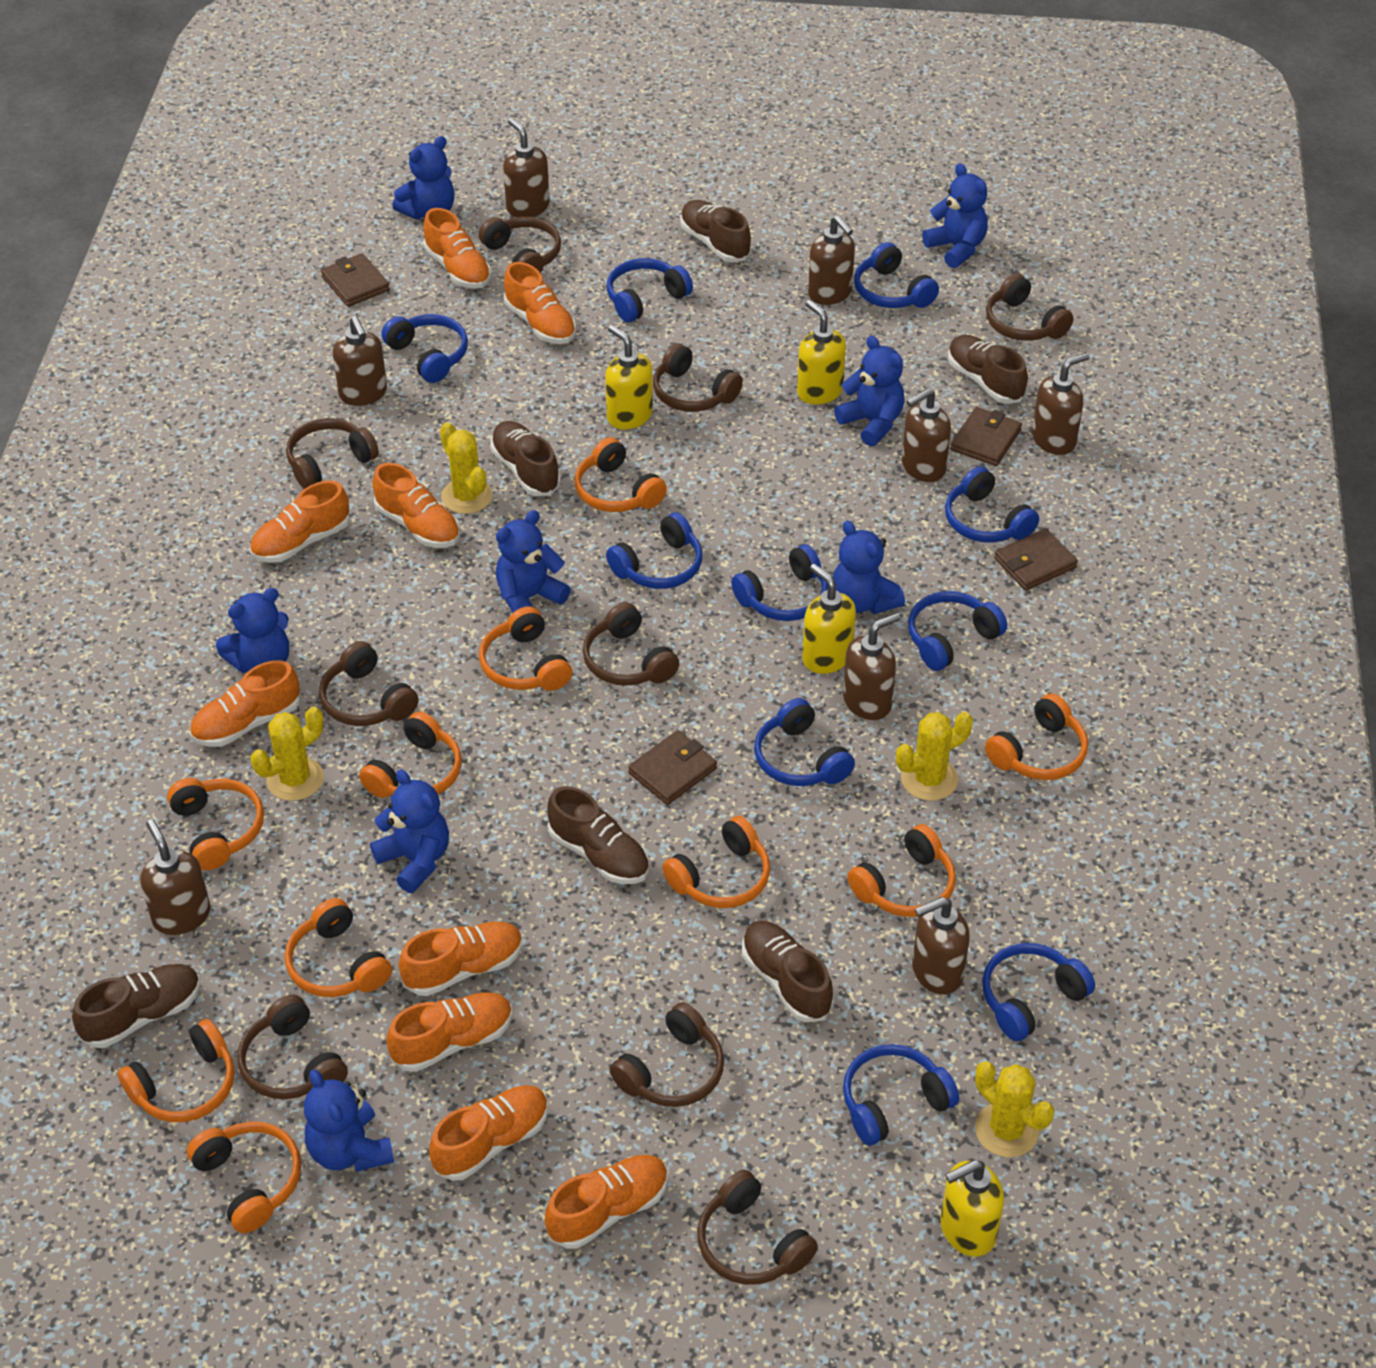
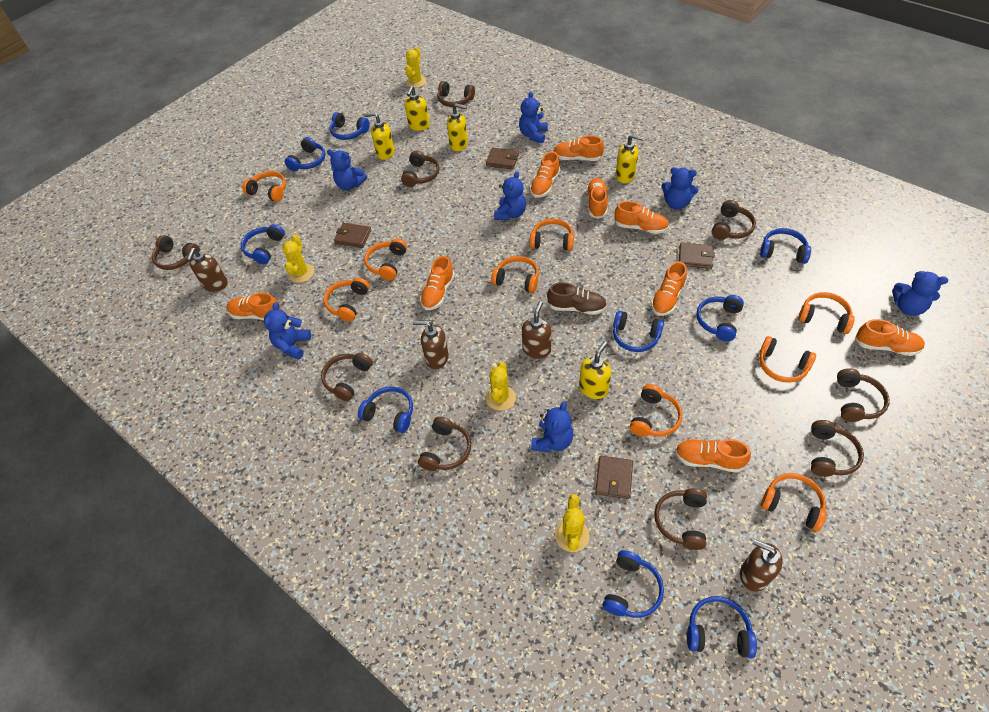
blue headphones: [382,314,468,383] [606,512,702,589] [607,258,693,322] [731,544,828,621] [754,698,855,786] [843,1044,959,1146] [854,242,939,308] [908,591,1007,671] [945,466,1039,543] [982,943,1095,1041] = 10 -> [241,224,285,264] [285,137,325,171] [330,112,370,140] [358,386,413,433] [602,550,664,618] [613,311,664,352] [687,596,757,658] [696,295,744,342] [760,228,811,264] = 9
blue teddy bear: [216,588,289,673] [304,1069,394,1172] [370,769,449,893] [392,136,455,220] [496,510,571,612] [833,521,905,614] [834,336,904,446] [922,163,988,268] = 8 -> [264,302,311,360] [327,149,367,190] [494,171,526,220] [519,91,548,143] [531,401,573,452] [661,167,699,210] [892,271,948,316] = 7
brown shoe: [72,964,200,1048] [490,421,561,496] [547,786,649,884] [680,200,751,262] [742,921,833,1022] [948,335,1028,404] = 6 -> [547,282,607,315] = 1
brown soap dispenser: [140,819,210,935] [333,316,387,406] [503,118,550,217] [808,215,855,305] [843,613,900,720] [902,388,951,482] [912,897,970,995] [1032,353,1089,455] = 8 -> [187,248,228,292] [413,321,449,369] [522,301,552,359] [740,539,783,592] = 4
orange headphones: [118,1019,234,1122] [167,778,264,870] [187,1122,301,1233] [285,898,392,997] [359,711,462,798] [479,606,572,691] [575,437,667,512] [662,816,770,908] [847,824,956,917] [985,693,1088,780] = 10 -> [242,171,286,202] [324,278,370,322] [364,238,407,280] [491,256,539,293] [530,219,574,251] [630,384,682,437] [759,336,816,383] [761,473,827,531] [798,292,855,334] = 9
yellow soap dispenser: [605,325,653,429] [797,300,846,405] [802,564,856,674] [940,1160,1004,1257] = 4 -> [364,112,395,160] [404,86,430,131] [447,103,468,151] [579,341,611,399] [616,134,644,183] = 5

